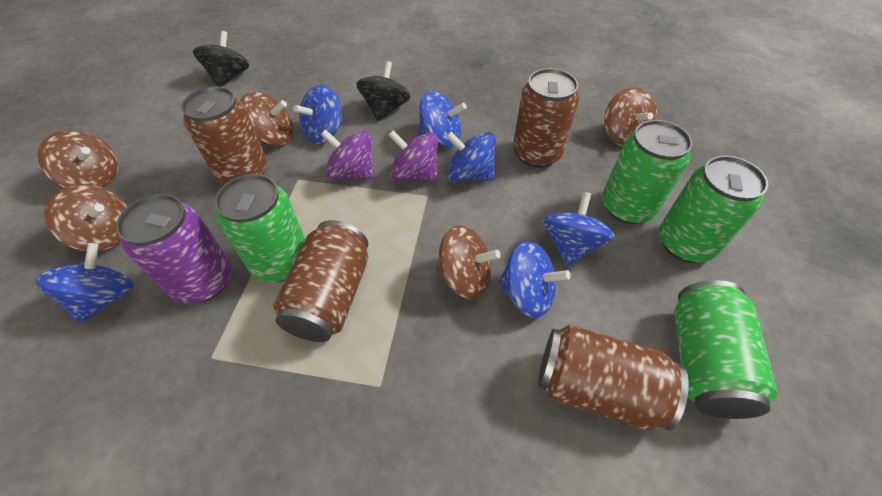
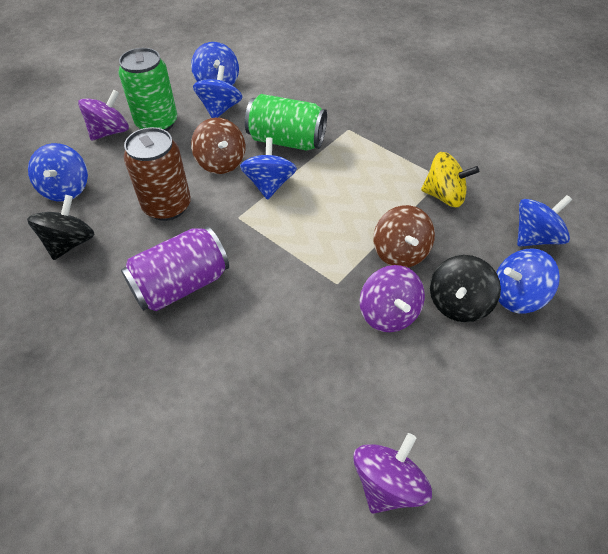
brown can: [181,86,267,184] [273,220,368,342] [513,68,579,168] [538,325,689,430] = 4 -> [124,127,191,221] = 1
brown spinning top: [37,130,118,188] [44,184,127,251] [240,92,293,146] [436,225,501,299] [604,87,658,147] = 5 -> [191,118,245,174] [373,205,435,268] = 2
green can: [215,174,306,282] [602,120,692,224] [659,156,768,263] [674,280,778,419] = 4 -> [118,48,177,131] [245,94,327,151] = 2
purple spinning top: [321,129,374,179] [389,130,438,182] = 2 -> [78,90,129,141] [353,433,432,514] [360,265,425,332] = 3
yellow spinning top: none = 0 -> [421,152,479,207] = 1

